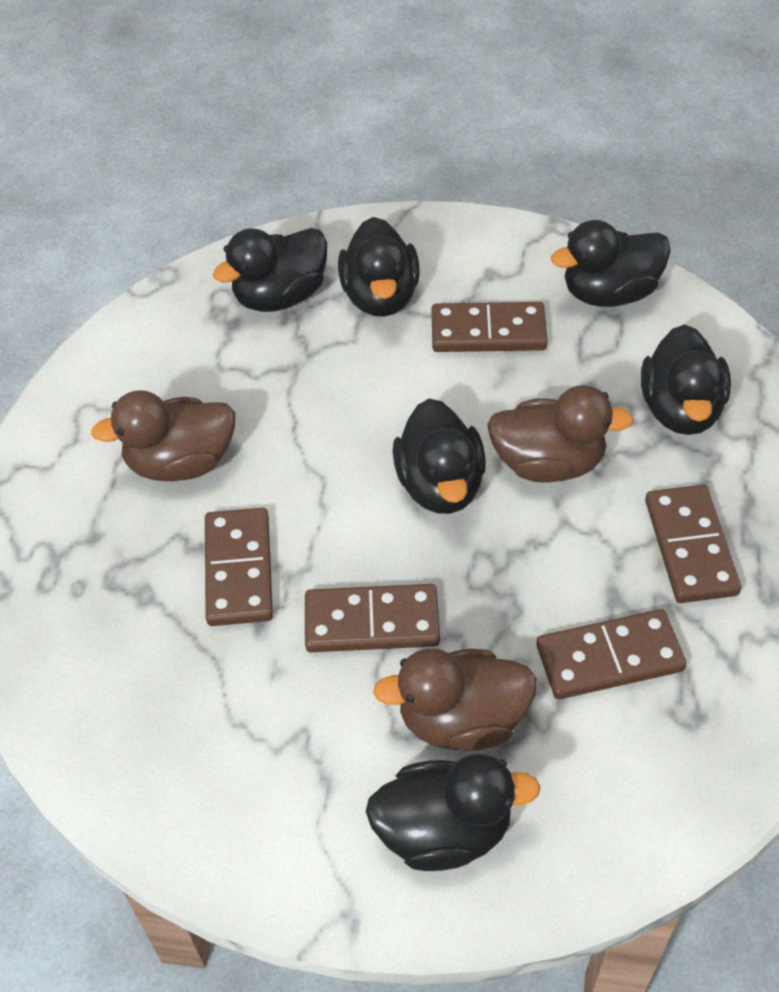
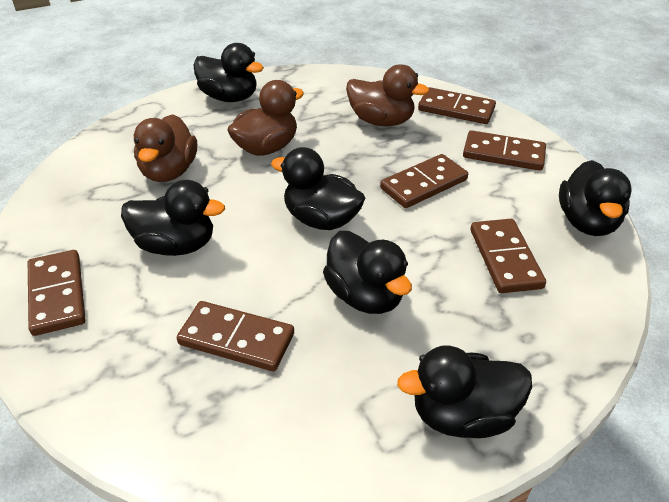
brown domino: [205,508,273,626] [305,584,440,652] [432,302,548,352] [536,609,687,699] [645,485,741,603] = 5 -> [28,250,85,336] [177,301,294,371] [380,154,468,208] [418,87,496,124] [463,130,546,171] [471,219,546,293] = 6

